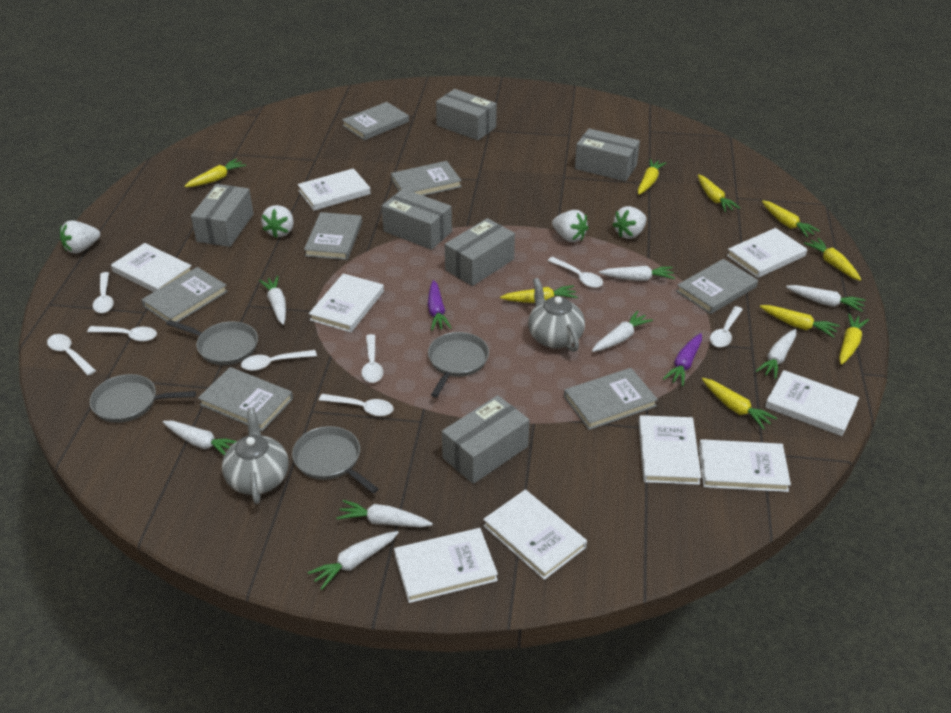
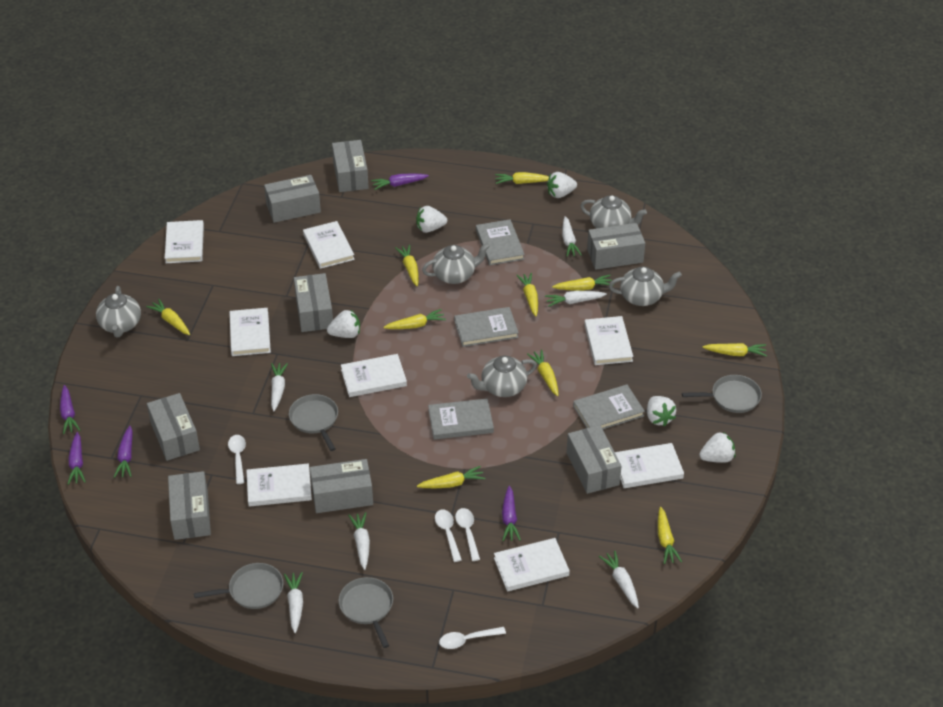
grey book: [141,267,228,322] [198,367,293,431] [304,212,362,260] [342,102,409,140] [391,161,462,196] [564,368,658,430] [676,259,758,314] = 7 -> [428,398,494,440] [454,307,519,347] [476,219,525,265] [573,384,645,429] = 4
grey box: [191,184,254,247] [382,189,452,250] [436,89,497,140] [442,395,530,484] [445,218,515,286] [575,128,640,182] = 6 -> [147,393,200,461] [168,471,211,540] [264,175,321,223] [294,273,333,332] [310,459,373,513] [332,140,369,192] [567,425,621,494] [587,223,645,270] = 8
grey teapot: [222,407,289,504] [528,278,585,352] = 2 -> [96,286,141,337] [422,243,490,284] [467,356,537,397] [580,195,647,228] [609,267,682,306] = 5
purple carrot: [428,280,452,331] [663,333,702,386] = 2 -> [60,385,80,434] [68,432,86,485] [114,426,133,478] [371,173,429,190] [502,486,521,541] = 5
white book: [111,243,192,292] [298,168,371,211] [309,273,384,332] [394,528,498,603] [483,490,587,580] [638,415,701,485] [699,439,791,492] [727,228,807,278] [765,370,859,436] = 9 -> [165,220,204,263] [229,308,271,356] [246,464,312,506] [303,221,355,269] [341,354,407,397] [494,538,570,591] [584,316,633,365] [615,443,684,488] = 8
white carrot: [163,420,237,455] [259,276,286,325] [308,531,399,590] [336,500,433,528] [592,311,653,352] [599,266,675,281] [756,329,796,379] [786,285,866,312] = 8 -> [271,363,288,411] [284,572,303,633] [348,512,370,570] [545,291,607,307] [562,216,582,257] [599,550,639,608] = 6
white spoon: [47,334,96,376] [87,326,157,342] [93,272,114,313] [241,350,317,371] [319,394,394,416] [362,334,384,383] [548,257,603,288] [710,306,743,348] = 8 -> [228,435,246,484] [435,510,462,562] [439,627,506,649] [455,508,480,561] = 4
white strawberry: [60,221,100,254] [261,205,294,238] [552,210,588,242] [612,206,647,239] = 4 -> [327,310,360,338] [416,206,447,233] [547,172,577,198] [647,396,676,427] [699,432,735,463] = 5
yellow carrot: [185,159,246,187] [500,285,578,303] [638,159,666,195] [698,174,740,212] [702,378,777,430] [760,305,840,338] [762,200,820,238] [804,238,861,281] [839,314,869,365] = 9 -> [146,299,190,335] [383,309,446,329] [395,245,419,286] [417,466,485,488] [495,172,549,184] [516,273,538,316] [527,349,559,396] [552,275,614,291] [658,507,682,564] [702,343,767,357] = 10

